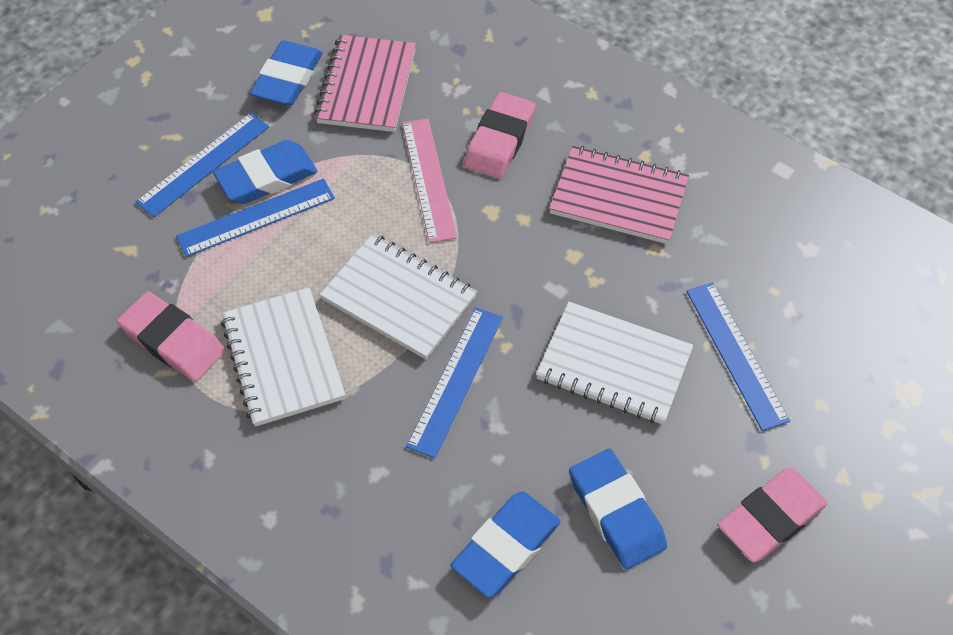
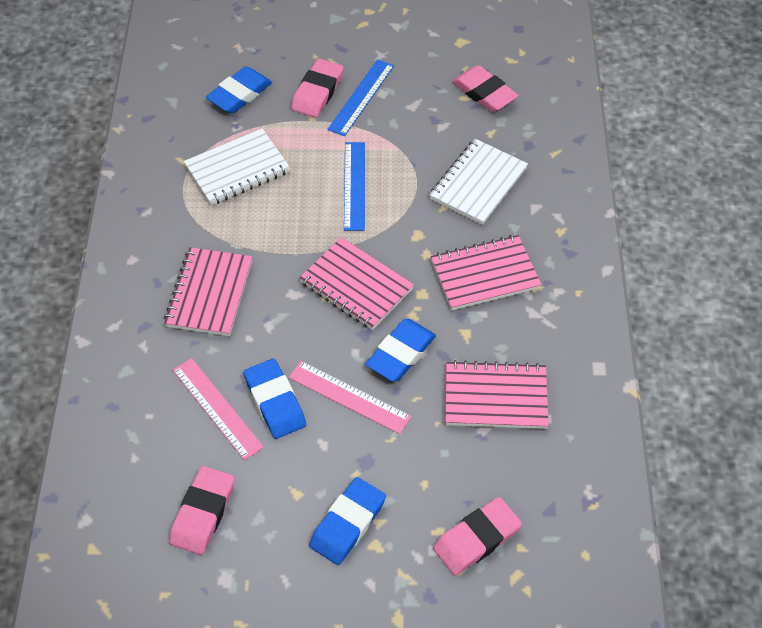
blue ruler: [136,113,269,217] [176,178,335,257] [406,307,503,458] [686,282,790,431] = 4 -> [327,59,394,136] [344,142,365,231] = 2
pink eraser: [117,291,226,382] [464,92,536,179] [718,468,828,562] = 3 -> [169,466,235,555] [291,58,344,118] [433,497,522,576] [452,65,519,112] = 4
pink notebook: [314,35,416,132] [549,146,689,244] = 2 -> [164,247,252,336] [299,237,414,330] [431,235,541,310] [445,360,549,429] = 4
pink ruler: [402,119,457,243] = 1 -> [173,358,264,460] [289,361,412,434] = 2
white notebook: [221,287,346,427] [320,234,477,360] [536,302,693,424] = 3 -> [184,129,290,205] [429,139,528,225] = 2

